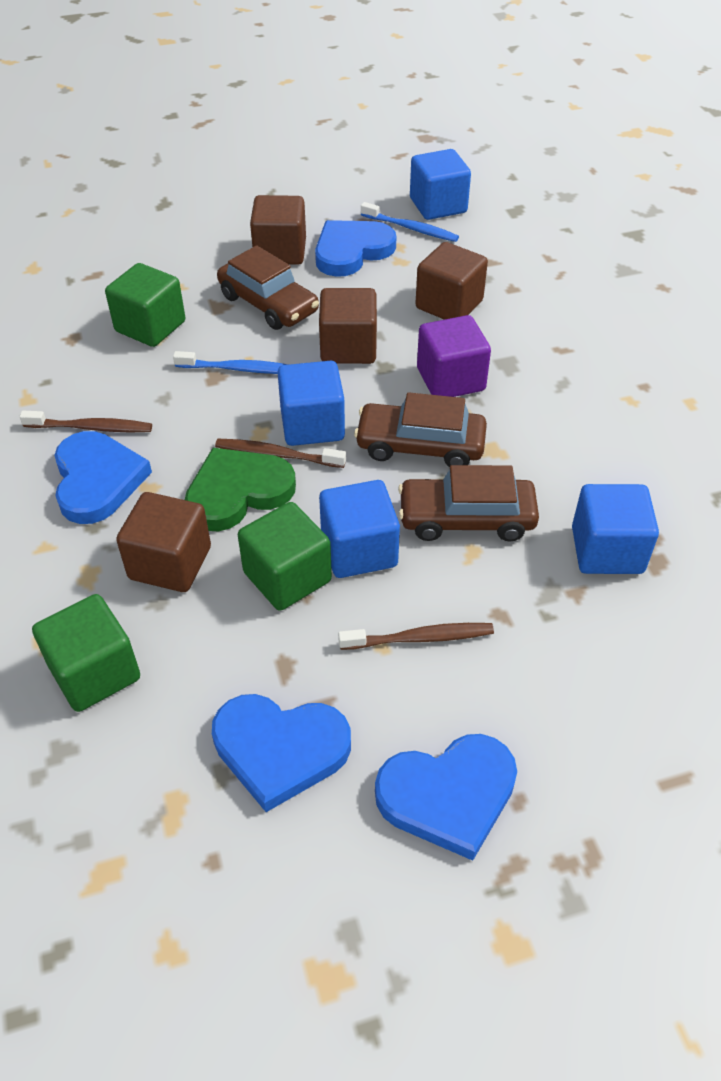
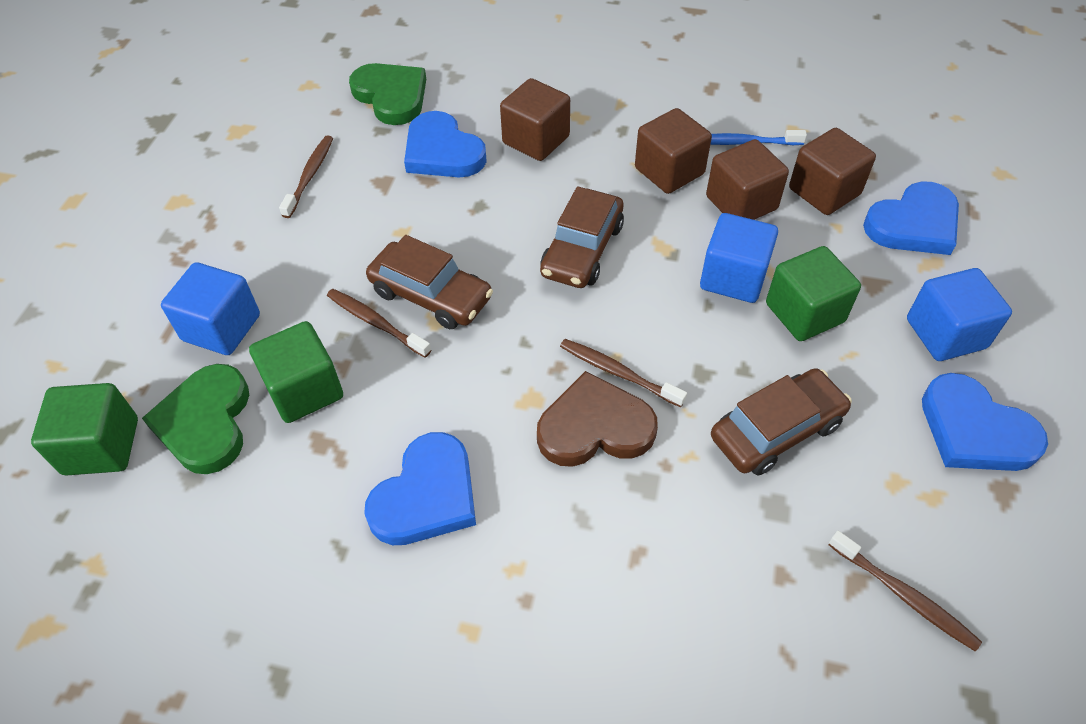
blue cube: [278,361,345,446] [319,480,400,578] [410,149,471,220] [572,484,659,574] = 4 -> [161,262,260,355] [700,213,778,303] [907,268,1012,361] = 3
blue toothbrush: [173,351,288,374] [361,202,459,242] = 2 -> [710,130,807,145] = 1
brown heart: none = 0 -> [537,371,658,467] = 1
brown toothbrush: [19,411,152,432] [215,439,346,468] [338,623,494,650] = 3 -> [279,135,333,218] [327,289,431,358] [560,339,687,407] [828,531,982,652] = 4
green heart: [185,448,296,531] = 1 -> [142,364,249,474] [349,63,426,125] = 2
purple cube: [417,315,491,397] = 1 -> none = 0

